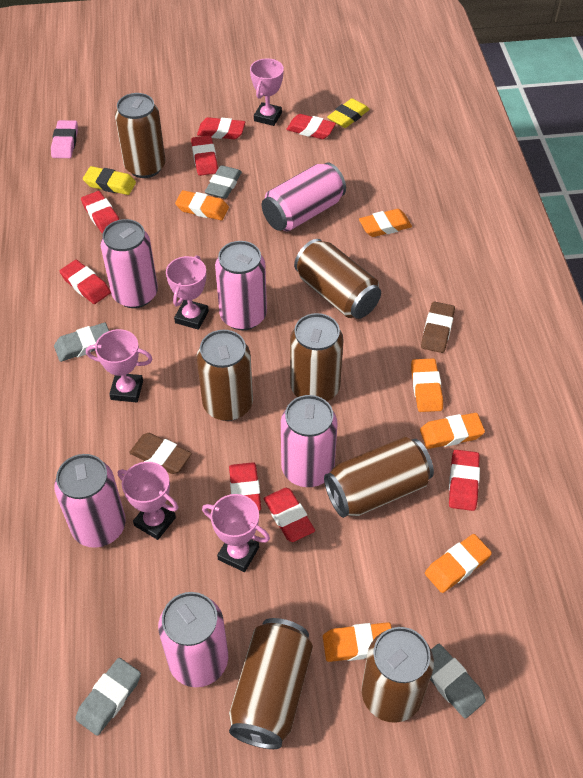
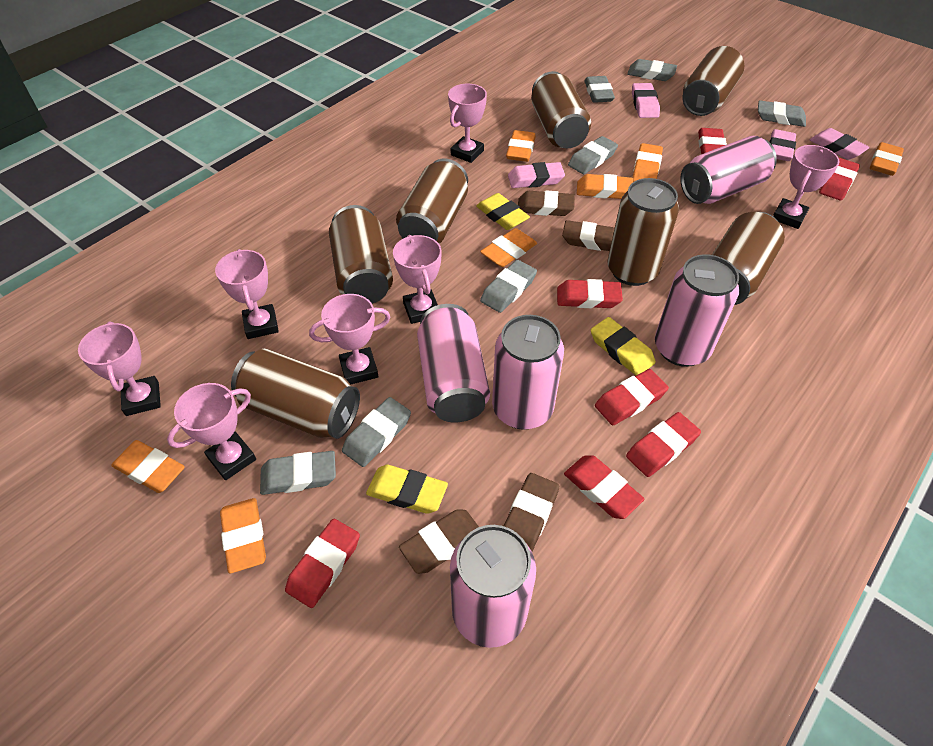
brown eraser: [129,433,192,474] [421,301,455,353] = 2 -> [399,509,479,574] [503,473,559,552] [518,190,575,216] [562,220,615,251] = 4
grey eraser: [54,323,109,362] [75,658,141,736] [205,165,242,199] [430,644,486,719] = 4 -> [260,451,336,495] [342,397,411,467] [480,260,537,313] [568,136,618,174] [585,76,615,103] [627,59,677,81] [758,100,806,127] = 7
orange eraser: [175,190,229,220] [323,622,392,662] [359,209,412,237] [411,358,443,412] [420,413,485,449] [425,534,492,593] = 6 -> [111,440,185,493] [220,498,266,573] [480,228,537,267] [506,130,536,162] [577,174,633,199] [632,143,663,182] [870,142,904,176] = 7
pink can: [54,454,126,548] [101,219,158,308] [158,592,228,687] [215,241,267,330] [262,162,346,231] [281,395,338,487] = 6 -> [417,304,490,422] [450,525,536,648] [492,315,564,430] [655,254,739,367] [680,136,777,204] = 5
pink eraser: [51,120,78,158] = 1 -> [508,162,565,188] [632,83,660,118] [769,129,796,161] [810,128,870,160] = 4
pink trophy: [86,329,153,402] [118,462,178,540] [166,255,209,330] [202,494,270,572] [250,58,284,126] = 5 -> [78,321,161,416] [167,383,256,480] [215,249,279,339] [309,294,390,384] [393,235,442,324] [448,84,487,163] [773,145,839,229] = 7
red eraser: [60,260,111,304] [81,191,120,234] [191,135,218,176] [197,117,245,139] [229,462,261,511] [264,488,315,542] [286,114,336,139] [449,450,480,511] = 8 -> [285,519,360,608] [557,279,623,308] [564,455,644,519] [595,369,669,425] [626,412,701,477] [698,128,727,154] [819,158,860,201] = 7
yellow eraser: [83,166,136,195] [327,98,370,128] = 2 -> [366,465,448,514] [476,193,530,230] [591,317,656,375] = 3

